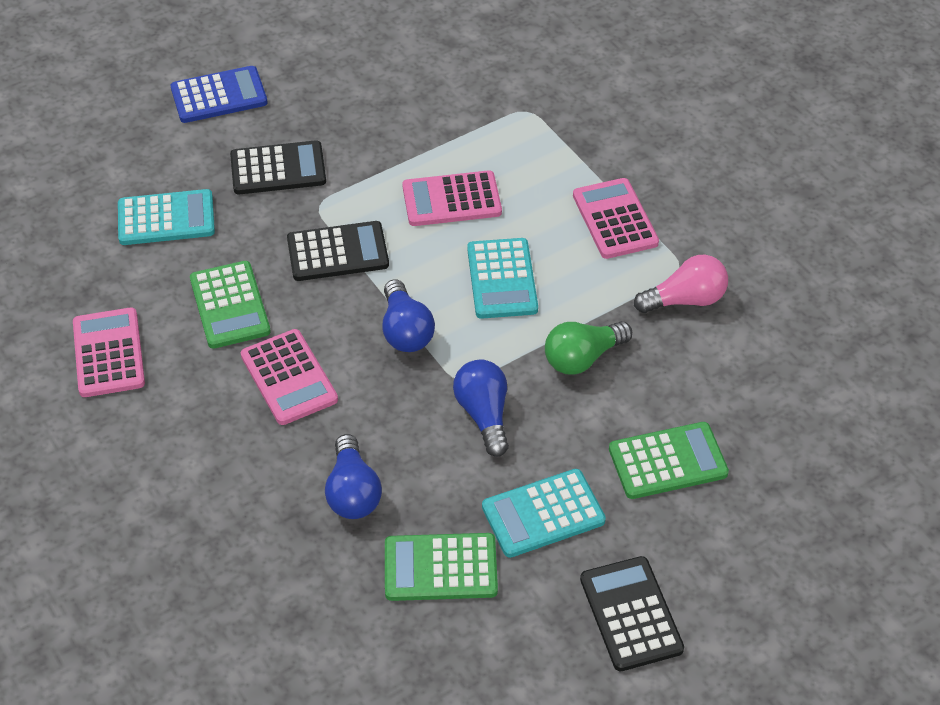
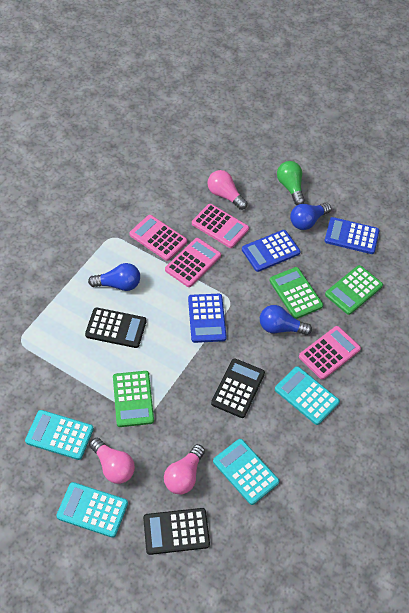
blue calculator: [171,66,268,123] = 1 -> [188,294,227,343] [242,230,301,272] [324,217,380,254] = 3
pink light bulb: [634,255,728,313] = 1 -> [89,438,135,484] [164,444,205,494] [207,170,247,210] = 3
turquoise calculator: [118,189,215,245] [467,238,538,319] [482,469,606,558] = 3 -> [25,410,94,460] [56,482,128,538] [213,439,279,505] [275,366,340,425] = 4

